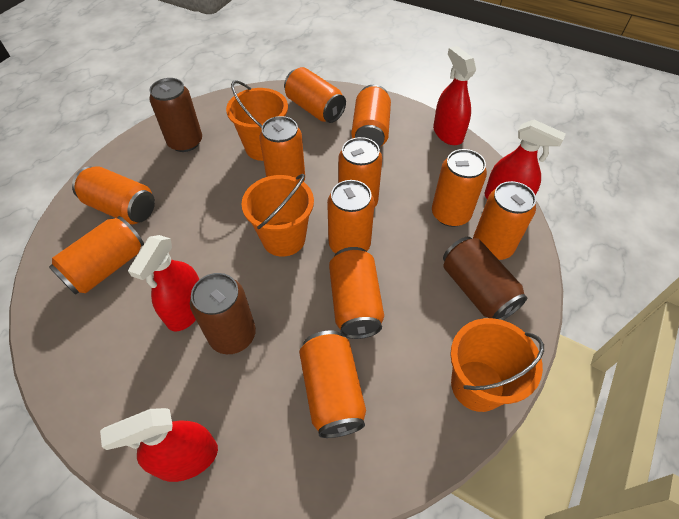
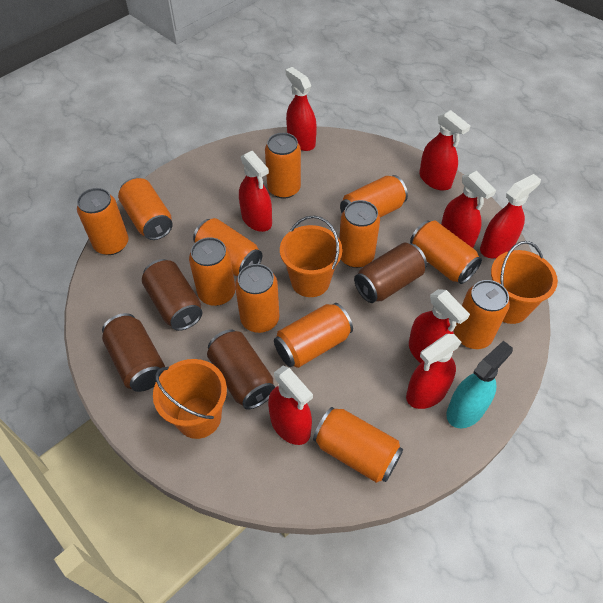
brown can: [149,78,202,152] [190,273,256,354] [443,237,527,320] = 3 -> [102,313,165,392] [142,259,203,331] [207,329,275,409] [354,243,427,303] = 4
orange can: [49,216,144,295] [72,166,155,224] [259,116,305,182] [284,67,346,123] [299,331,366,438] [327,180,375,254] [329,247,384,339] [338,137,382,208] [352,85,391,147] [432,149,487,227] [473,181,536,260] = 11 -> [77,188,128,255] [118,178,173,240] [189,237,235,306] [193,218,262,276] [235,264,279,333] [265,133,301,199] [274,303,353,368] [313,407,403,483] [339,200,380,268] [340,175,408,218] [410,220,482,284] [454,280,510,349] = 12
red spray bottle: [100,408,218,482] [128,235,199,332] [433,46,476,145] [484,120,566,199] = 4 -> [239,151,272,232] [268,366,313,445] [286,67,317,151] [406,334,462,409] [409,289,470,363] [419,110,470,191] [441,171,496,248] [480,174,541,258] = 8
turquoise spray bottle: none = 0 -> [446,341,513,428] = 1

